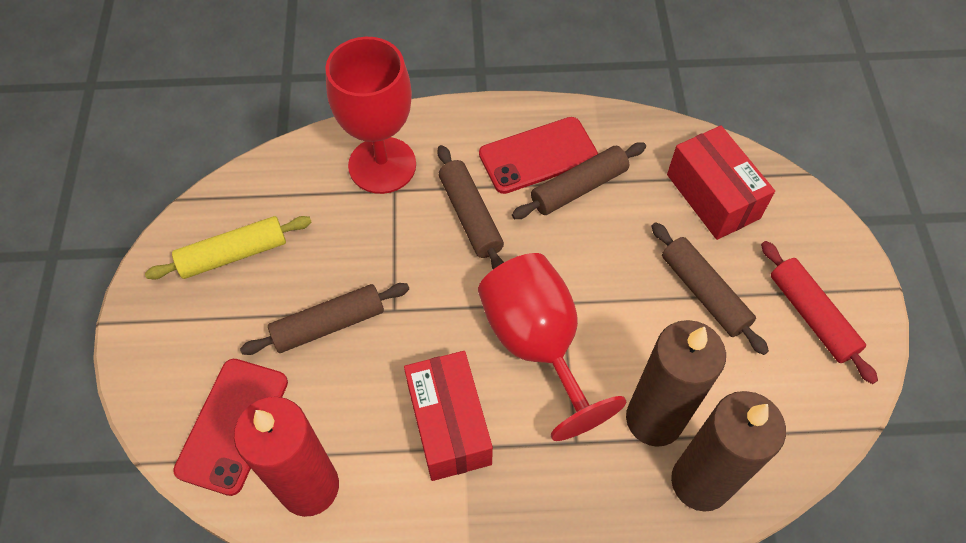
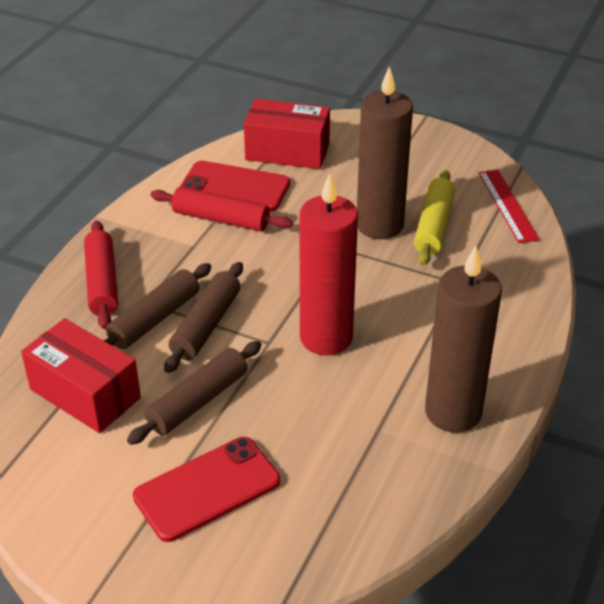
brown rolling pin: [240,283,409,355] [437,145,504,269] [512,142,646,219] [652,222,769,355] = 4 -> [103,263,211,349] [127,341,262,445] [164,262,243,373] = 3
red goblet: [325,37,416,194] [478,253,627,441] = 2 -> none = 0
red rolling pin: [761,241,878,384] = 1 -> [84,221,118,329] [151,187,293,231] = 2
red ruler: none = 0 -> [479,170,540,243] = 1

